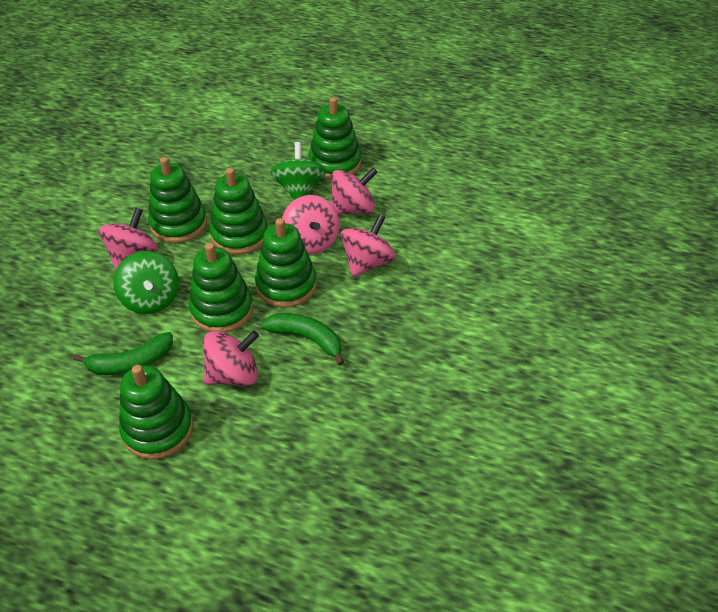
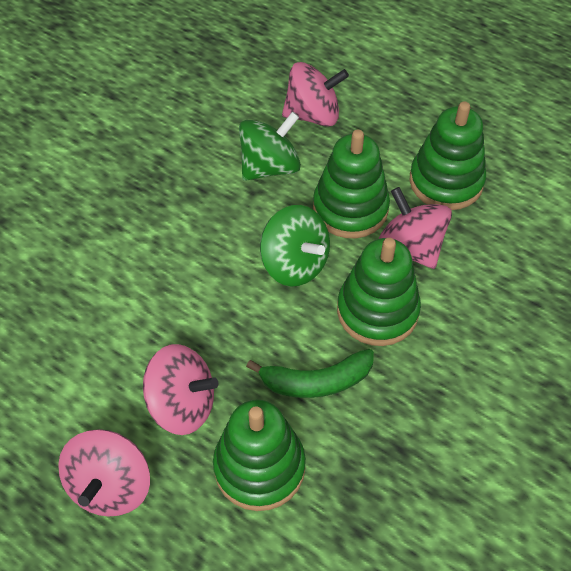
green banana: [73,332,173,375] [261,313,344,366] = 2 -> [246,349,374,398] = 1
green stacking toy: [119,365,193,460] [148,157,207,243] [189,243,253,333] [210,168,268,255] [255,218,317,308] [308,97,361,180] = 6 -> [213,400,306,511] [313,130,390,238] [337,238,421,346] [410,101,486,210] = 4
pink spinning top: [99,208,158,271] [203,331,259,386] [282,195,340,254] [331,168,377,215] [340,214,395,277] = 5 -> [58,429,150,517] [143,344,218,435] [282,62,349,126] [378,187,452,269] = 4

